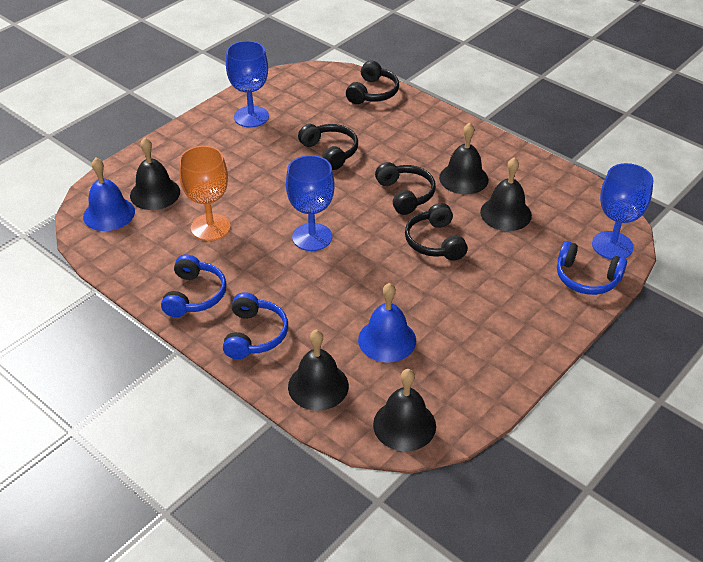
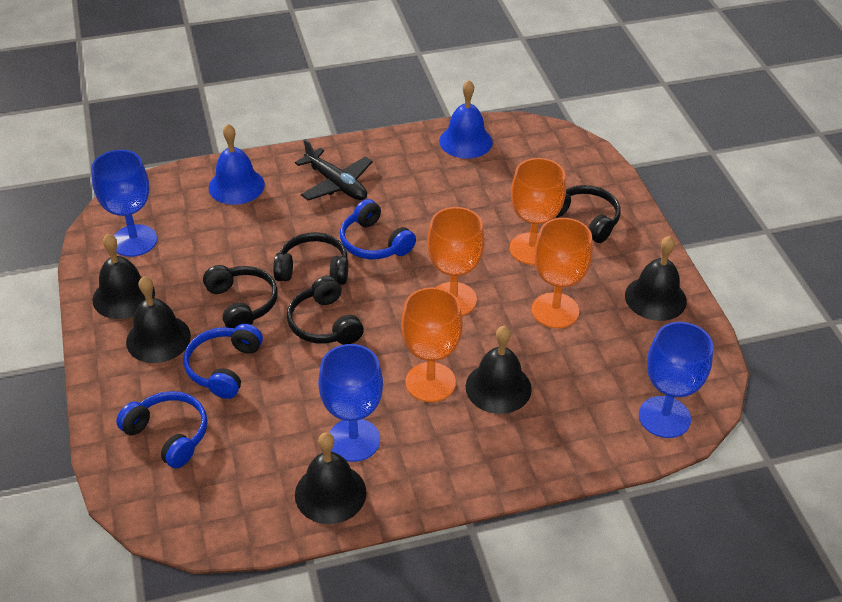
black plane: none = 0 -> [295,139,373,200] = 1
orange goblet: [179,146,231,241] = 1 -> [401,287,463,402] [427,207,485,316] [510,158,566,265] [532,218,593,328] = 4

